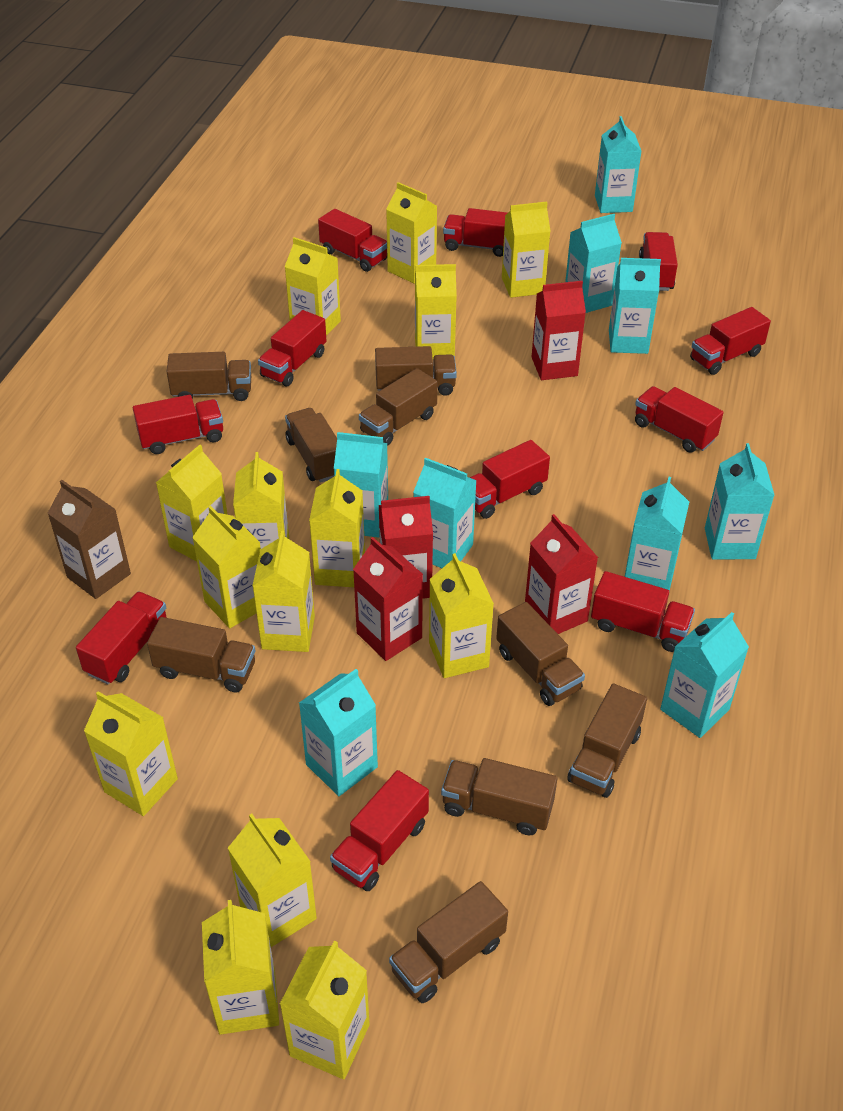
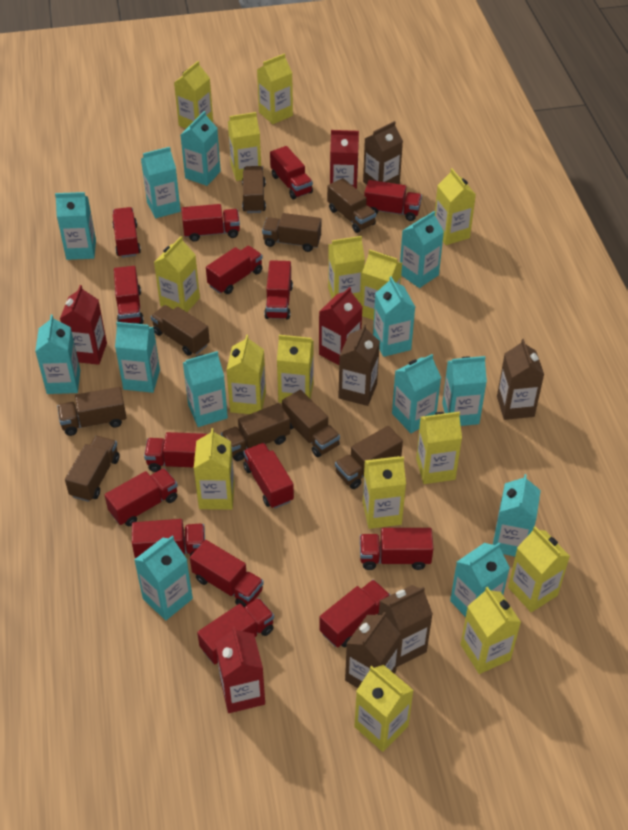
brown carton: [48,480,131,599] = 1 -> [338,324,380,406] [345,612,401,688] [363,121,403,185] [379,585,433,667] [497,339,544,420] = 5
red truck: [76,591,166,684] [133,395,223,454] [258,310,327,386] [318,209,387,272] [330,770,429,891] [443,208,507,257] [469,440,550,519] [591,571,695,652] [635,386,723,453] [639,232,678,291] [690,307,771,375] = 11 -> [105,468,178,526] [112,207,141,258] [114,266,144,324] [132,519,205,558] [144,432,207,472] [181,204,240,242] [190,540,264,607] [197,598,274,664] [206,246,263,294] [243,443,294,509] [264,260,293,320] [270,146,313,199] [320,580,390,647] [360,528,433,570] [364,180,422,221] = 15
turquoise carton: [299,669,378,796] [334,432,388,538] [413,458,477,568] [565,214,622,313] [595,116,641,213] [609,258,661,354] [625,477,689,591] [660,612,749,738] [705,443,774,559] = 9 -> [35,315,80,394] [55,192,96,260] [115,322,160,393] [134,536,193,620] [141,147,181,218] [181,111,221,186] [183,351,228,427] [373,277,415,357] [392,354,441,433] [400,211,444,288] [442,356,487,426] [450,543,510,617] [493,474,541,557] = 13
yellow carton: [84,691,178,816] [156,445,228,562] [192,506,261,628] [202,900,279,1035] [228,814,317,947] [233,452,289,549] [252,531,315,652] [280,941,370,1079] [285,237,341,336] [309,469,365,587] [386,182,437,284] [415,264,457,358] [429,553,494,678] [502,202,550,298] = 14 -> [154,236,200,312] [174,61,213,129] [194,428,235,510] [226,335,266,414] [228,112,261,181] [257,53,293,124] [277,335,314,403] [328,236,365,303] [354,665,414,752] [361,249,402,320] [363,456,406,529] [416,412,462,484] [435,168,476,245] [460,587,521,674] [508,527,570,612] = 15

